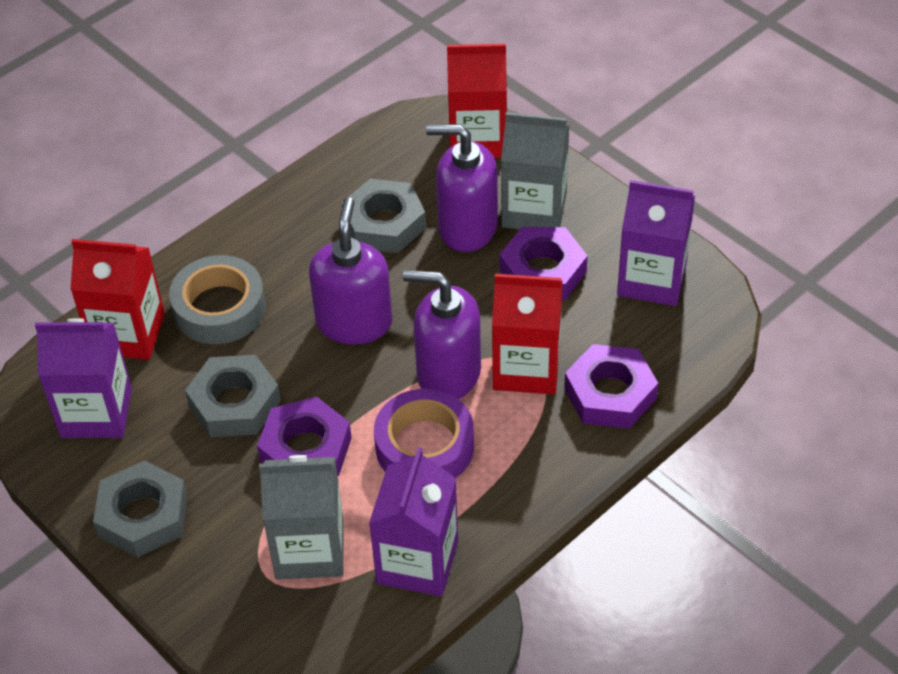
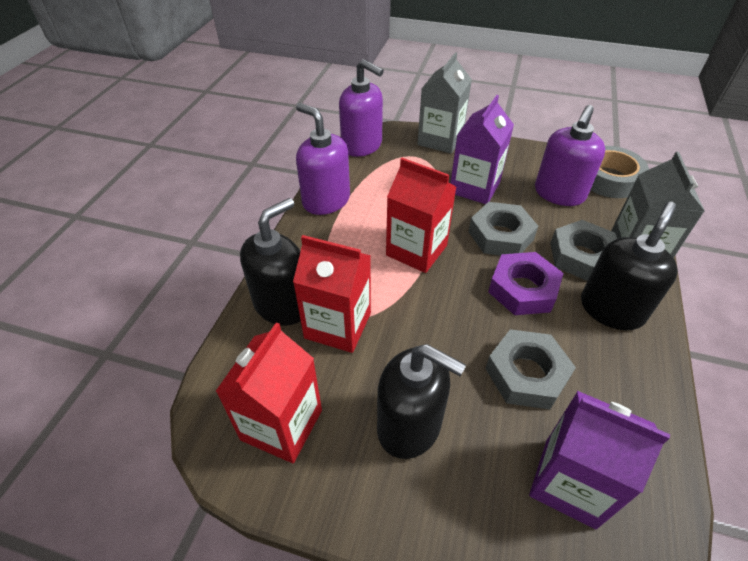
black soap dispenser: none = 0 -> [240,198,301,325] [377,344,466,459] [581,202,678,330] = 3
purple carton: [35,318,132,438] [369,447,458,597] [617,180,695,306] = 3 -> [450,95,514,204] [529,391,670,529] = 2
purple nut: [257,397,352,476] [500,227,588,301] [564,344,658,429] = 3 -> [488,252,563,315] = 1
purple tape: [374,389,474,478] = 1 -> none = 0

